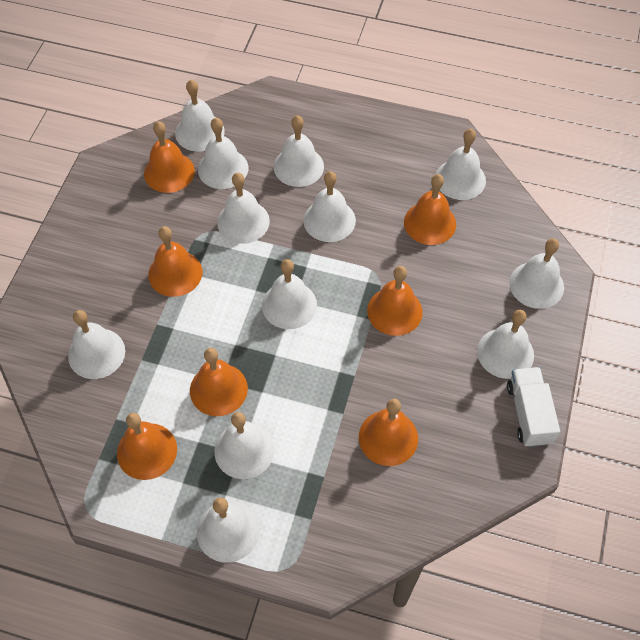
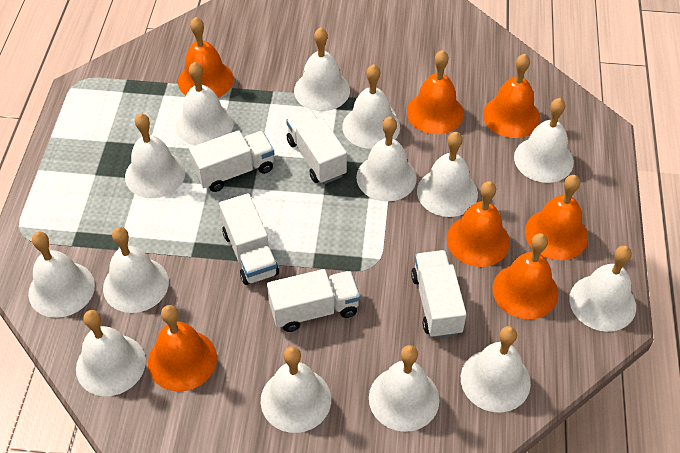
white bell: [68,310,125,379] [175,80,225,152] [197,498,259,563] [198,118,248,189] [214,412,274,479] [217,173,270,244] [262,259,317,329] [274,115,324,187] [303,171,356,242] [435,129,486,200] [477,310,534,379] [509,238,564,309] = 12 -> [28,232,95,318] [76,310,146,396] [103,227,169,313] [125,113,185,198] [176,62,234,146] [261,346,331,433] [294,27,350,111] [342,64,400,149] [356,116,417,201] [369,345,439,432] [417,132,478,217] [461,326,531,413] [514,98,574,183] [569,245,636,332] = 14
white truck: [507,367,560,447] = 1 -> [189,130,274,192] [219,193,279,285] [267,269,360,332] [286,110,347,184] [411,250,467,338] = 5

